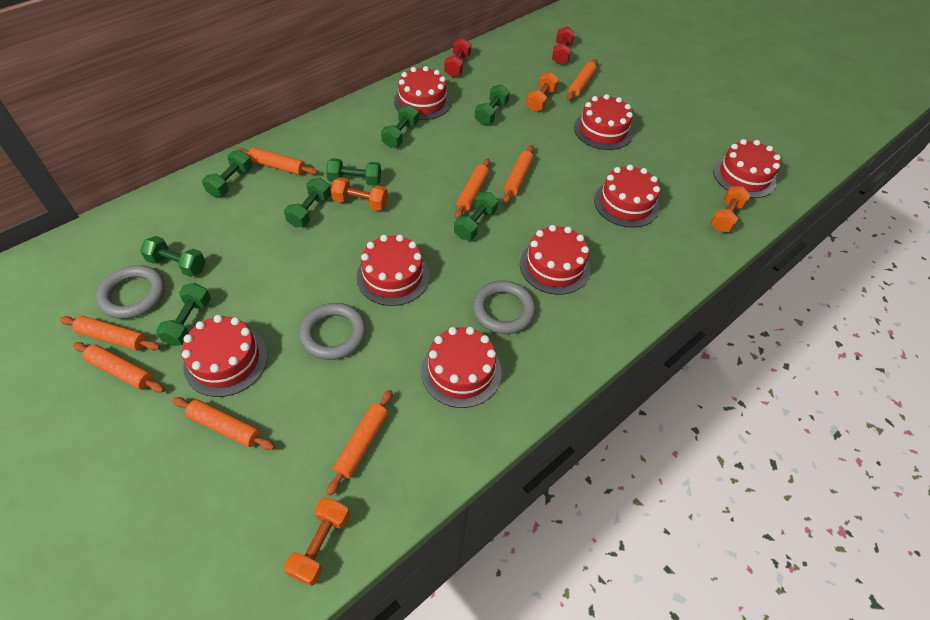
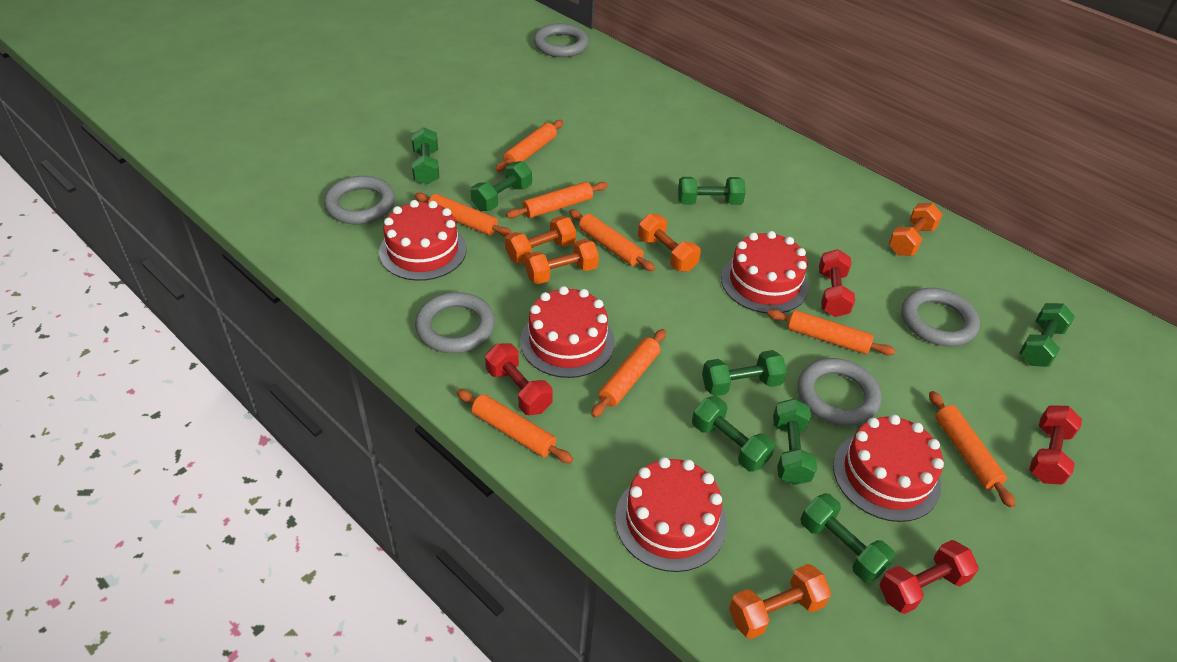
grey ring: [96,265,165,319] [299,303,366,360] [472,280,536,334] = 3 -> [324,176,395,225] [415,292,495,353] [534,24,589,57] [798,358,882,426] [901,288,980,346] = 5
orange dumbbell: [284,497,350,586] [331,177,388,211] [526,72,559,112] [710,186,751,232] = 4 -> [505,216,576,264] [525,239,599,284] [638,214,701,271] [729,564,831,639] [889,203,943,256] = 5
red cake: [182,315,268,397] [356,235,429,306] [394,66,451,120] [421,327,502,408] [520,225,590,295] [574,94,633,150] [594,165,660,228] [713,139,781,198] = 8 -> [379,200,466,281] [520,286,615,378] [615,457,727,572] [721,231,809,313] [833,415,944,522] = 5
red dumbbell: [444,38,471,77] [552,26,575,65] = 2 -> [485,343,553,415] [819,249,855,317] [879,540,979,614] [1029,405,1082,485] = 4

